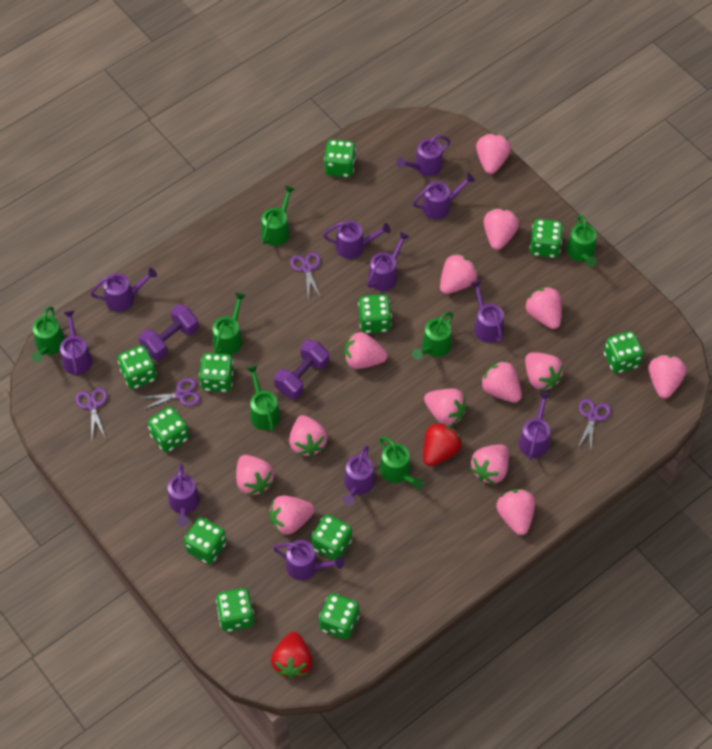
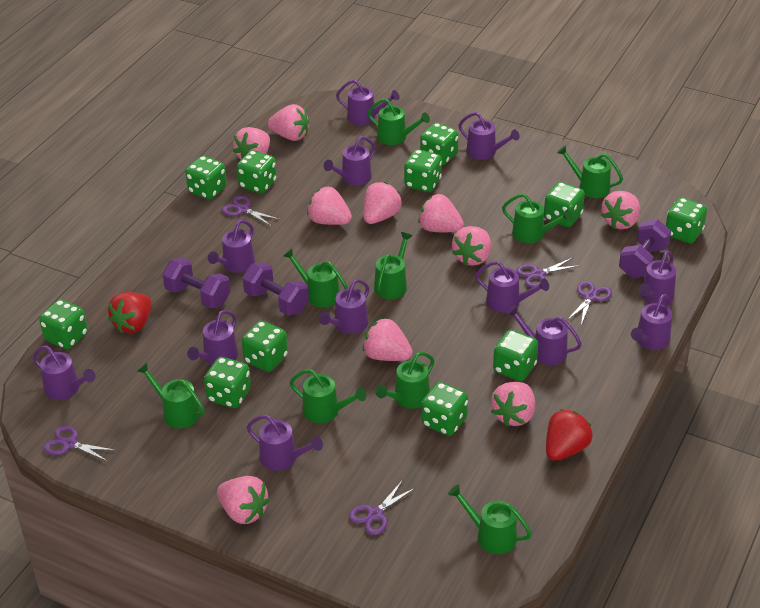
green watering can: [31,306,65,363] [213,292,246,355] [246,365,280,431] [261,185,295,246] [380,436,423,489] [412,312,453,360] [566,215,597,267] = 7 -> [137,363,205,428] [283,249,348,307] [290,369,366,423] [368,98,430,145] [374,232,412,299] [375,352,435,409] [448,484,532,554] [502,193,573,243] [557,145,623,198] = 9
pink strawberry: [236,455,274,496] [269,495,315,535] [289,415,327,457] [344,332,388,369] [424,389,467,426] [440,253,478,294] [470,444,509,484] [476,134,511,174] [481,360,522,403] [484,209,519,250] [496,489,535,535] [525,287,562,329] [525,352,564,391] [648,355,686,399] = 14 -> [217,476,270,524] [233,127,270,159] [268,104,309,141] [307,186,352,225] [363,182,402,224] [363,318,413,361] [418,194,464,232] [452,226,491,266] [491,382,535,426] [601,191,640,229] = 10
purple dumbbell: [139,304,199,361] [274,340,329,399] = 2 -> [162,258,230,308] [242,262,309,315] [619,219,671,278] = 3
purple scissors: [75,388,108,437] [140,378,200,409] [290,252,321,298] [577,399,611,451] = 4 -> [44,426,117,461] [222,196,279,226] [349,481,415,535] [516,258,580,288] [567,281,612,325] = 5
purple watering can: [60,310,92,376] [90,268,157,312] [168,464,200,526] [273,540,344,580] [323,221,391,259] [343,445,375,506] [367,232,409,291] [397,135,450,176] [413,173,475,219] [470,280,504,343] [519,392,551,460] = 11 -> [33,346,96,400] [187,310,238,365] [208,220,255,273] [247,415,323,471] [319,279,369,334] [324,136,376,186] [336,79,400,125] [459,112,520,160] [475,261,549,313] [506,305,582,365] [631,294,672,350] [638,251,676,305] = 12

